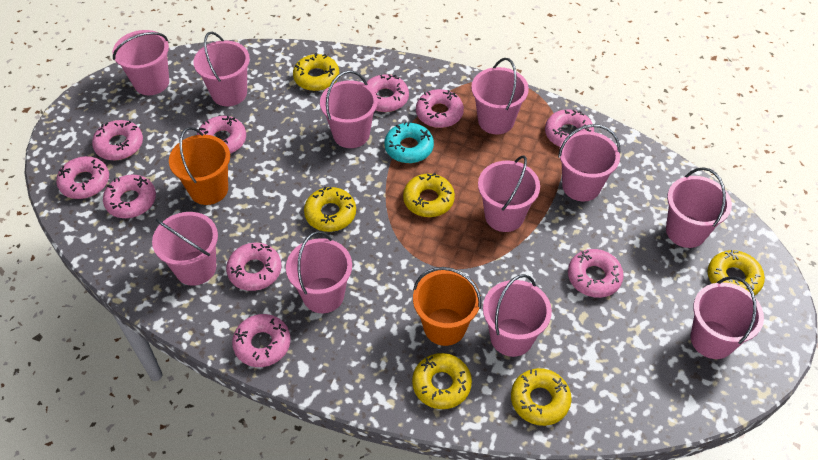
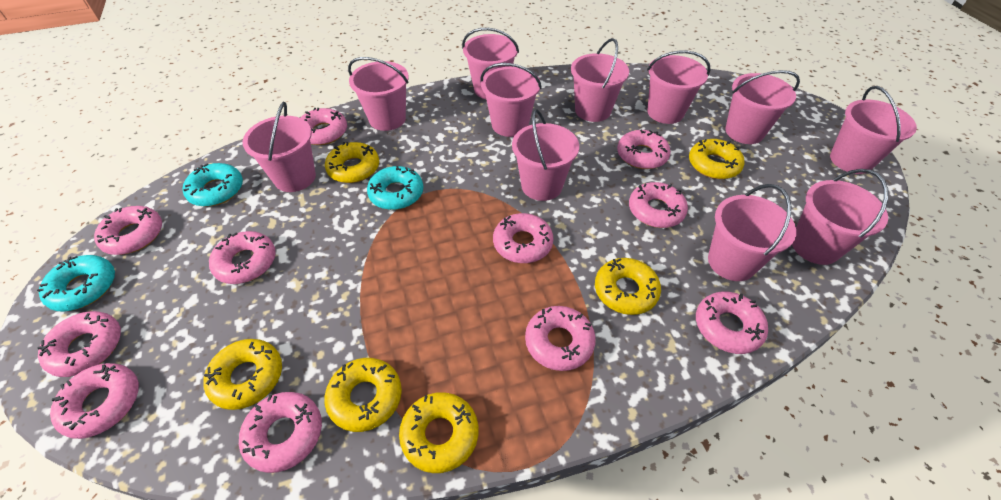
orange bucket: [169,127,230,205] [413,267,481,346] = 2 -> none = 0
pink donut: [56,156,109,199] [92,120,143,160] [103,175,156,218] [197,116,246,154] [226,243,282,291] [232,314,291,367] [367,74,409,112] [416,89,464,128] [545,110,594,147] [568,249,624,298] = 10 -> [37,311,121,377] [50,363,139,439] [94,206,162,255] [209,231,276,284] [239,392,322,473] [301,108,347,145] [493,213,553,263] [525,306,596,371] [617,129,671,169] [629,182,688,228] [696,291,768,354] = 11
turquoise donut: [384,122,434,163] = 1 -> [37,255,115,312] [183,163,243,207] [367,166,423,210] = 3

